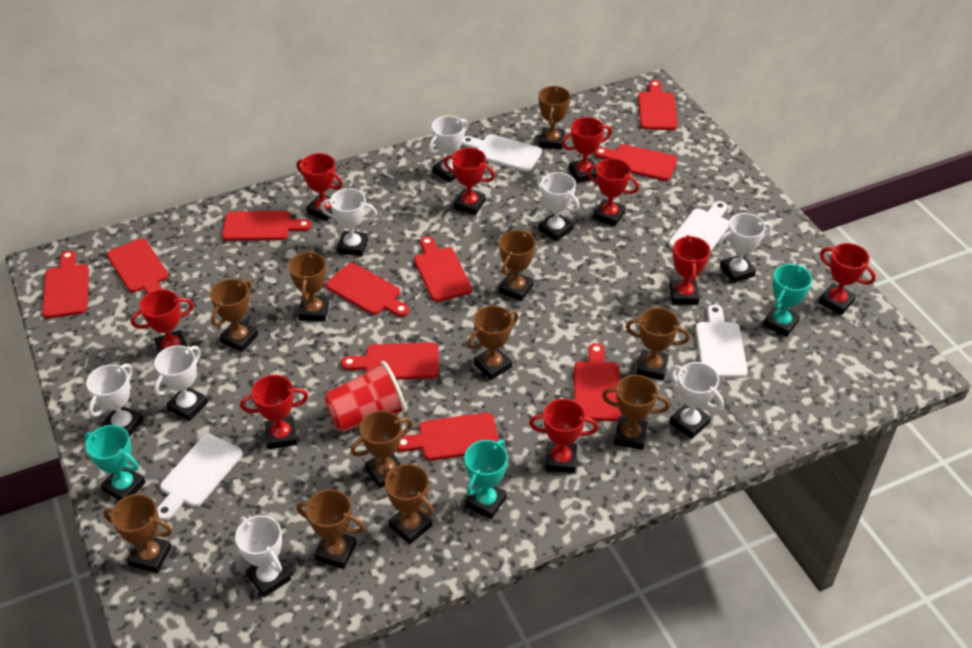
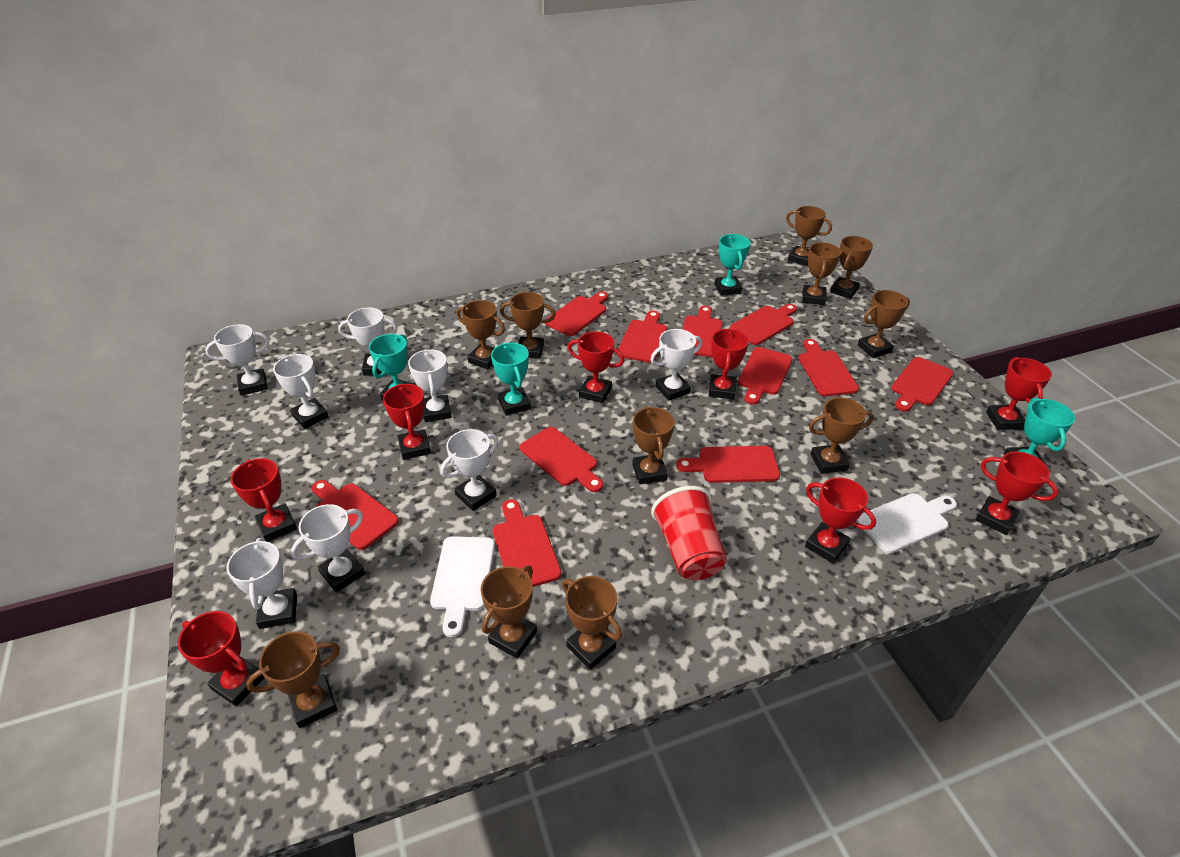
red cutting board: [42,250,89,318] [107,239,168,294] [222,211,312,241] [326,263,410,317] [341,343,439,380] [397,413,499,461] [414,236,472,302] [574,343,621,421] [594,144,678,181] [638,80,678,130] = 10 -> [312,480,399,550] [493,499,561,587] [520,427,604,492] [545,291,608,336] [617,311,667,363] [676,446,780,483] [683,306,722,357] [730,304,797,345] [738,347,793,405] [798,339,859,396] [891,357,953,412] = 11
red trophy: [130,289,194,353] [240,375,309,449] [296,153,343,221] [443,148,495,215] [529,399,598,473] [561,117,612,183] [587,158,639,226] [670,235,711,305] [818,243,876,315] = 9 -> [178,611,265,707] [231,458,297,542] [383,383,431,460] [568,331,625,403] [709,329,749,399] [805,477,876,563] [976,451,1059,535] [986,357,1052,430] = 8
turquoise trophy: [84,425,146,500] [464,440,508,519] [763,264,812,337] = 3 -> [369,334,416,400] [491,343,531,416] [715,234,750,296] [1004,398,1075,467] = 4
white cutting board: [157,434,243,521] [462,134,542,172] [669,201,729,251] [696,305,748,378] = 4 -> [430,536,495,637] [856,493,957,554] = 2

